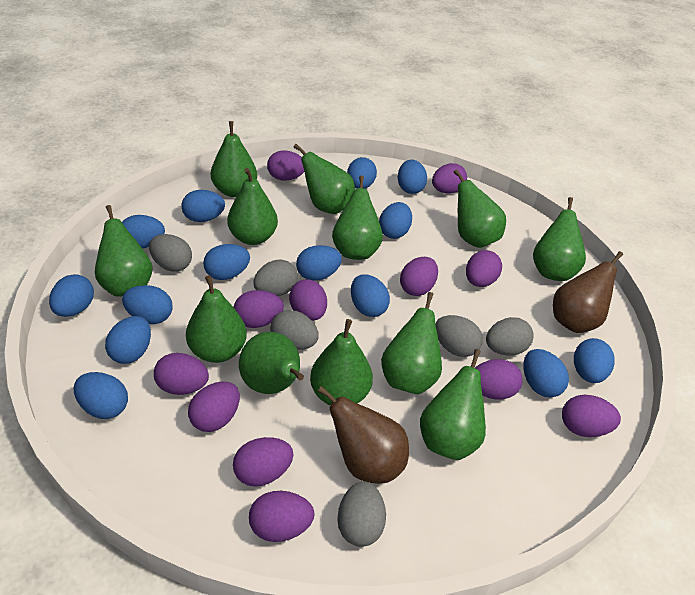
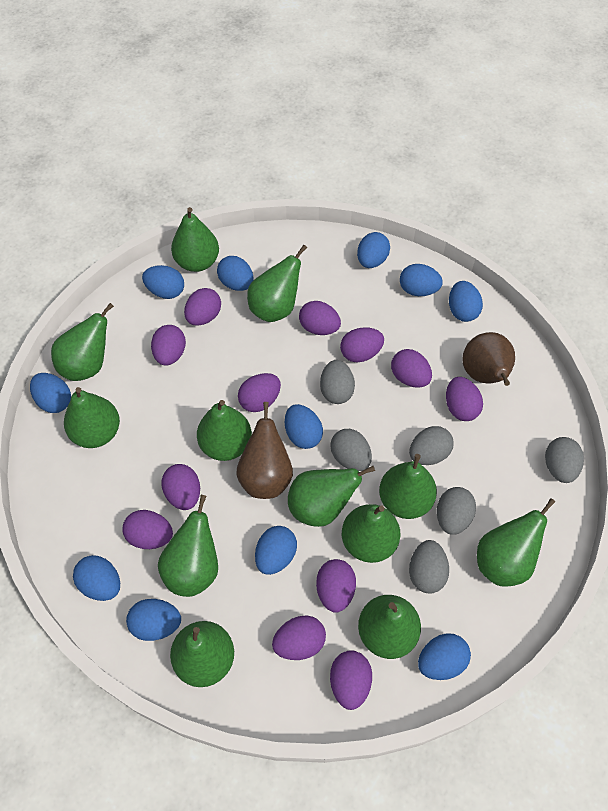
blue egg: [49,274,94,317] [74,372,128,419] [105,316,151,364] [122,215,165,248] [122,285,173,324] [181,190,225,222] [203,244,250,280] [296,245,342,281] [347,157,377,189] [351,274,390,317] [379,202,412,239] [398,160,427,194] [523,349,569,398] [574,338,615,383] = 14 -> [30,373,71,413] [73,555,120,601] [126,599,181,641] [142,265,184,299] [217,256,254,291] [255,526,297,575] [285,404,323,449] [357,232,390,268] [400,264,443,296] [418,633,471,680] [449,281,483,322] = 11

